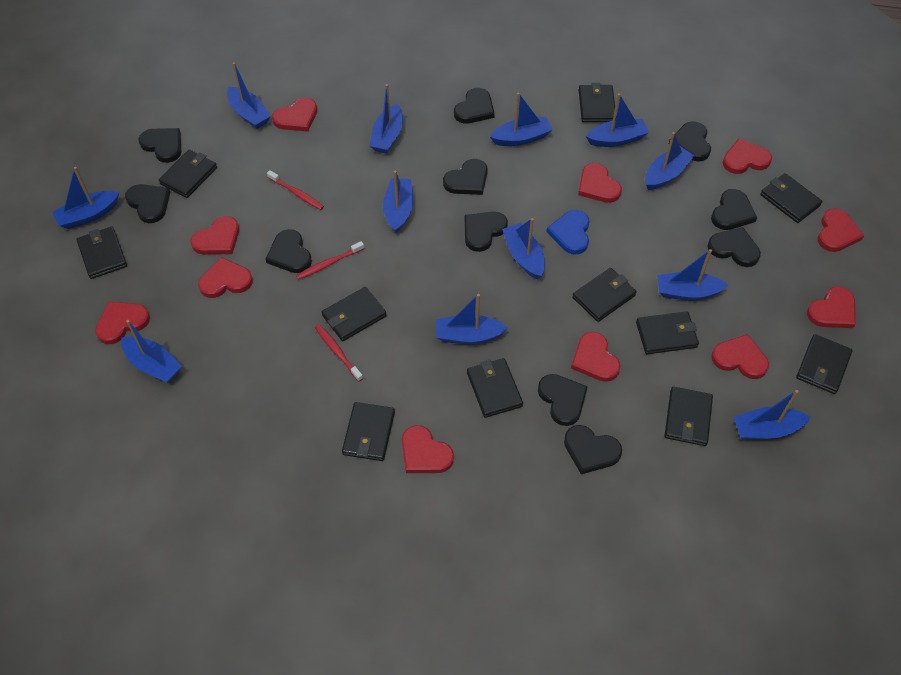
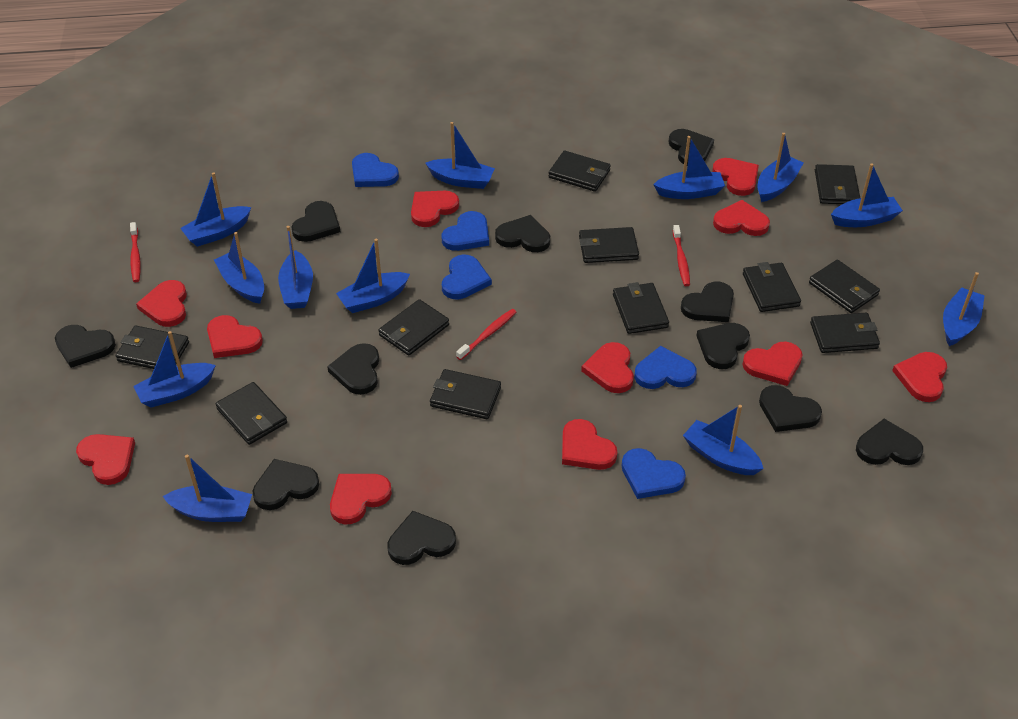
blue heart: [546,210,589,254] = 1 -> [352,153,399,187] [442,211,489,251] [442,255,492,299] [621,448,686,499] [634,346,697,389] = 5

